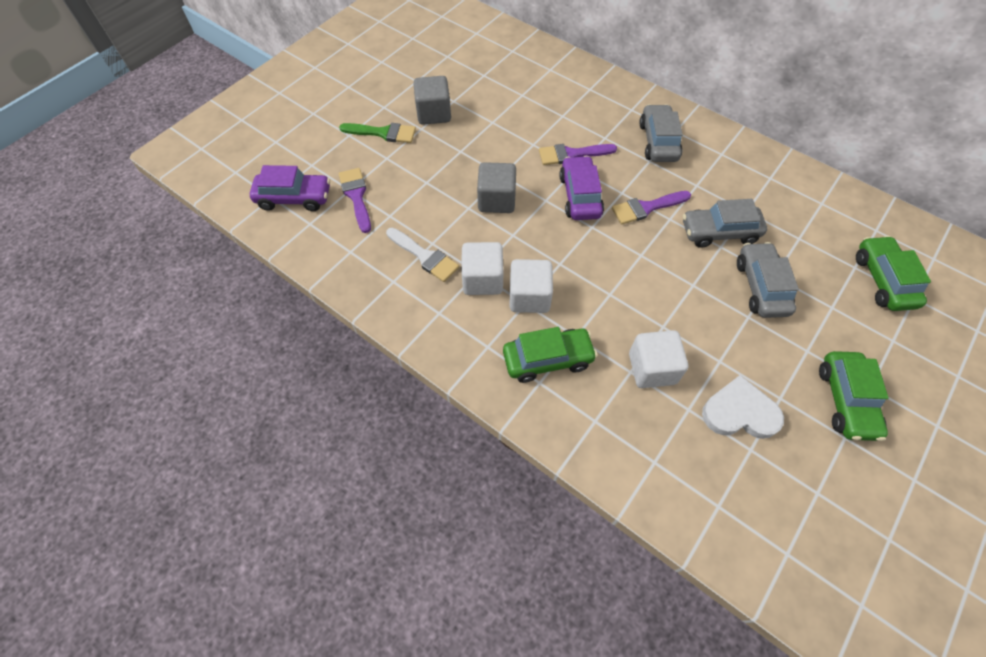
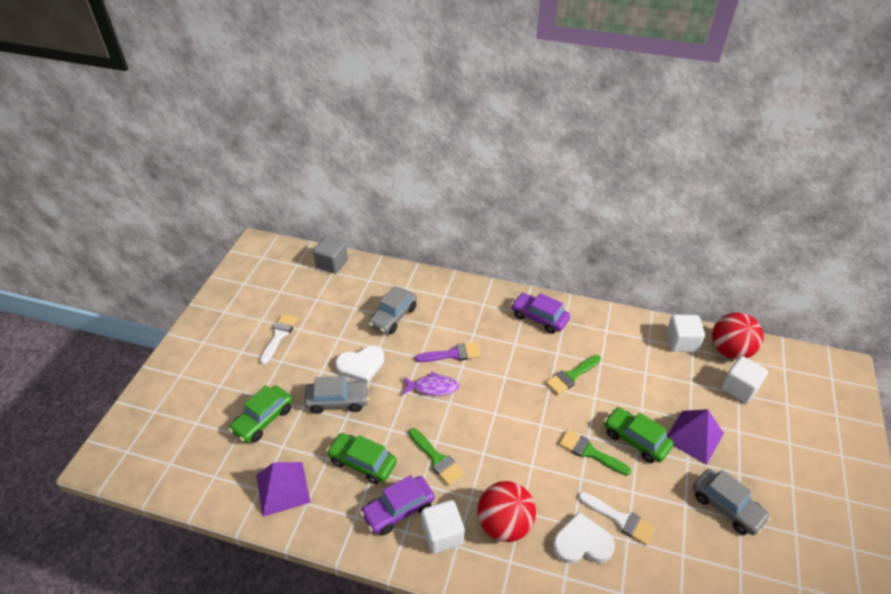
green brush: [339,123,416,143] = 1 -> [409,428,464,486] [546,355,601,395] [559,430,631,476] = 3
grey cube: [413,76,451,125] [477,162,516,213] = 2 -> [313,236,348,274] = 1
purple brush: [339,168,371,233] [539,144,617,165] [612,191,691,224] = 3 -> [415,342,481,362] = 1
purple fish: none = 0 -> [402,371,459,396] = 1
purple pyramid: none = 0 -> [256,462,311,517] [667,409,724,465] = 2
red ball: none = 0 -> [478,481,536,542] [712,312,764,360] = 2
white brush: [386,228,459,282] = 1 -> [260,314,298,364] [578,492,655,545] = 2
white heart: [702,375,784,439] = 1 -> [335,345,384,384] [552,512,615,564] = 2

